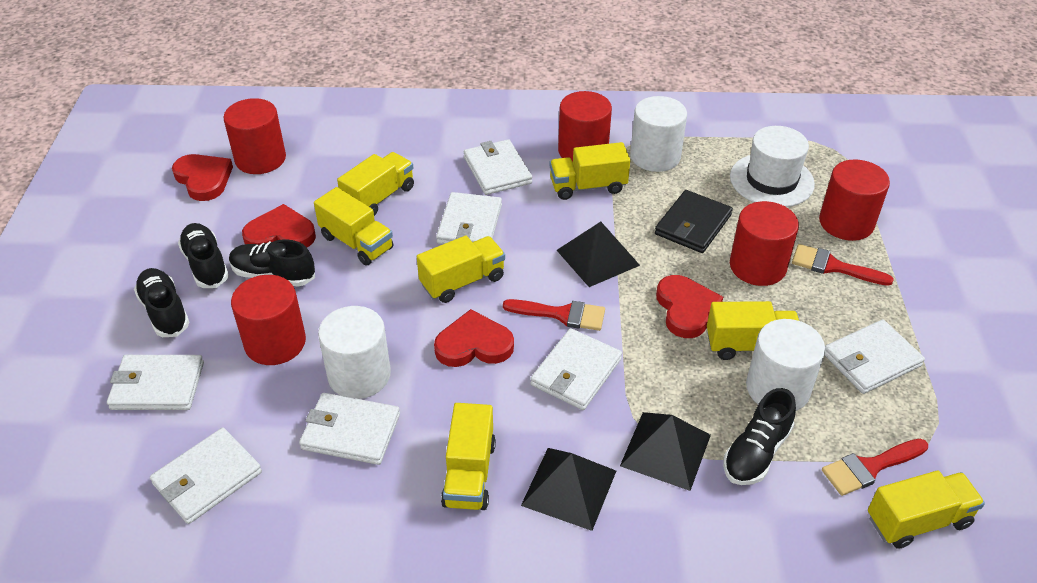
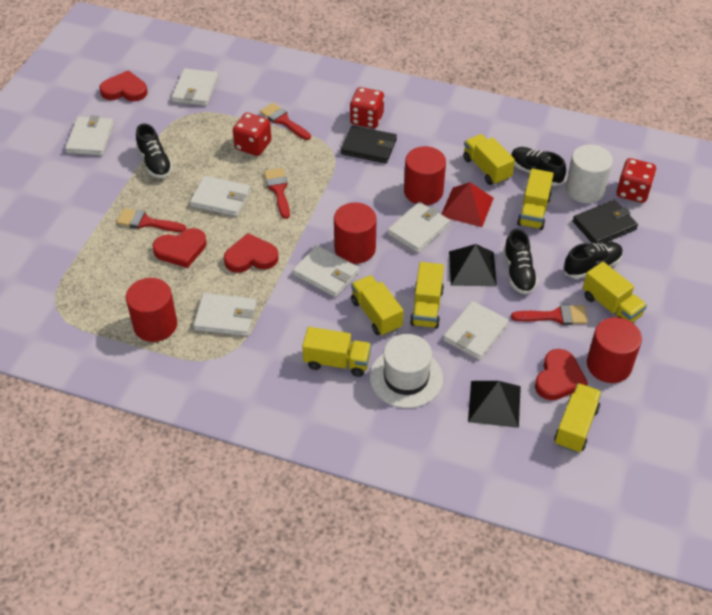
black pyramid: [521,448,616,531] [557,222,640,287] [620,412,711,491] = 3 -> [449,244,497,286] [468,381,521,428] = 2
black wallet: [655,190,733,253] = 1 -> [341,125,397,163] [573,200,638,244] = 2
red brush: [503,299,605,331] [792,244,894,286] [822,439,928,496] = 3 -> [117,208,186,232] [260,103,311,140] [264,168,290,219] [511,305,588,325] = 4
red cylinder: [223,98,286,174] [231,275,306,365] [558,91,612,162] [730,201,799,286] [819,159,890,241] = 5 -> [126,278,177,342] [334,202,377,264] [404,146,446,205] [587,317,642,383] = 4
red dice: none = 0 -> [233,113,272,156] [350,87,384,128] [617,158,656,203] = 3
red pyramid: none = 0 -> [441,182,494,227] = 1
white cylinder: [318,306,391,399] [630,96,687,172] [746,319,825,411] = 3 -> [566,144,613,203] = 1

